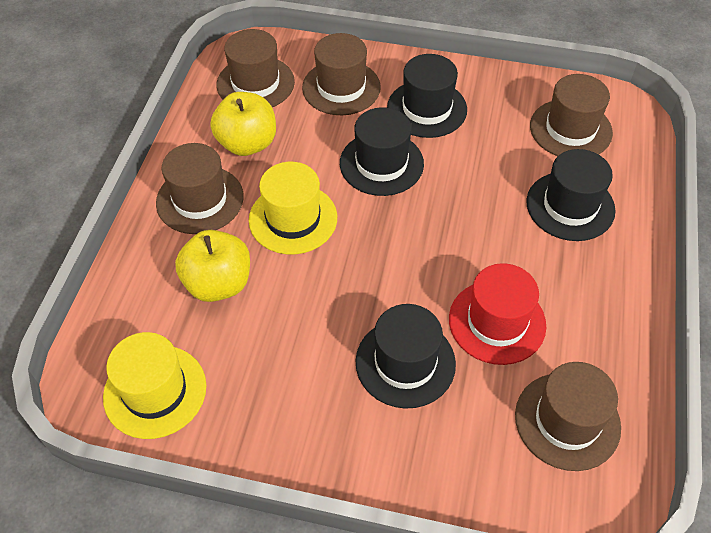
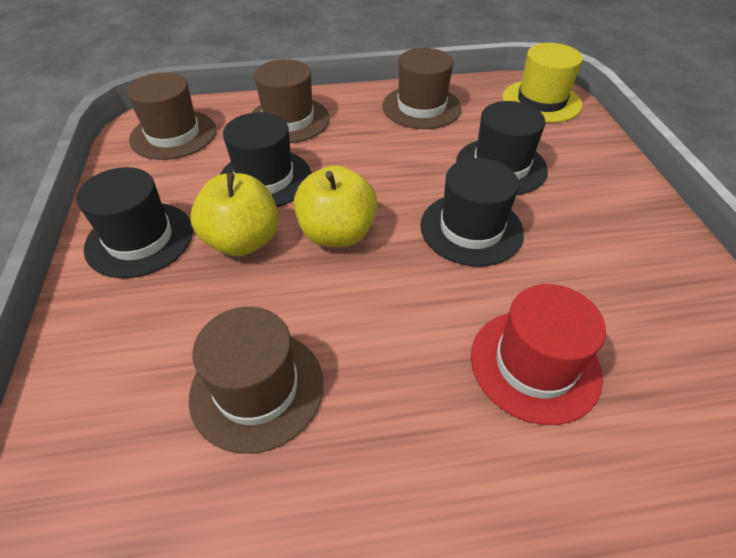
brown hat: [156,143,244,234] [217,29,295,107] [302,33,381,115] [515,362,621,471] [530,74,613,156] = 5 -> [127,72,216,160] [189,307,324,454] [251,59,330,143] [382,48,462,129] = 4
yellow hat: [103,332,206,439] [249,162,337,254] = 2 -> [502,43,583,123] = 1

